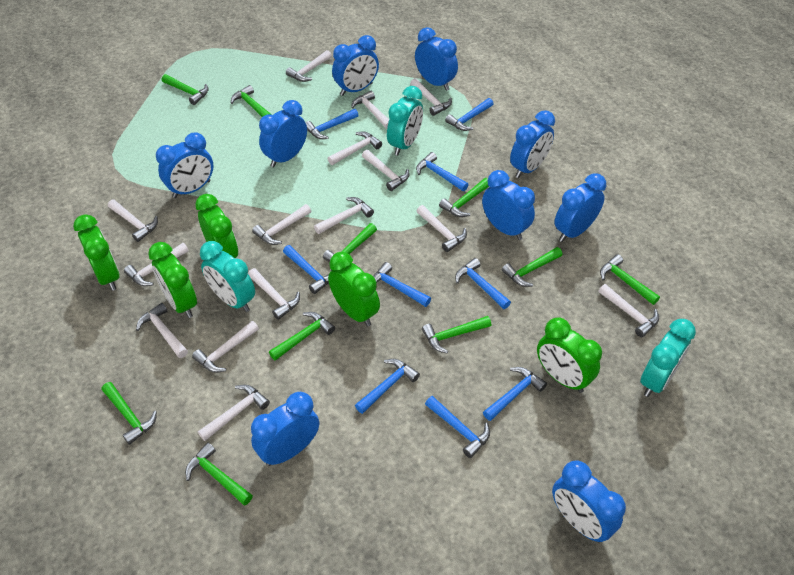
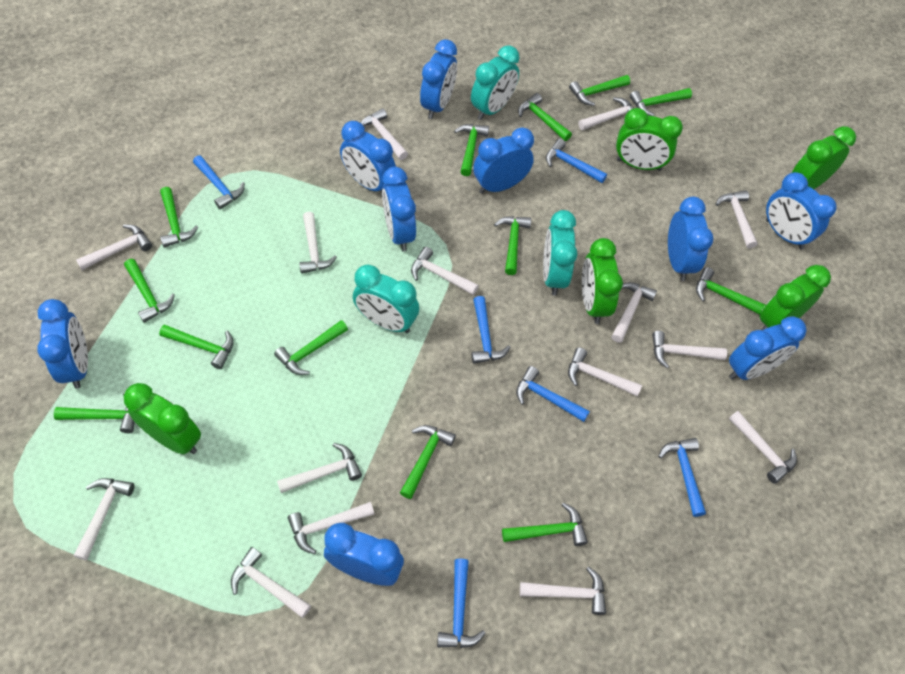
blue hammer: [283,245,332,294] [305,109,358,139] [355,359,420,414] [373,262,431,307] [416,152,469,191] [425,396,490,458] [445,98,494,131] [455,258,511,309] [483,367,547,421] = 9 -> [193,155,245,209] [437,559,486,648] [472,296,511,364] [516,366,590,422] [546,139,607,183] [658,438,706,517] = 6
green hammer: [102,382,157,445] [162,74,208,105] [185,442,253,505] [231,85,272,117] [269,312,335,361] [323,223,377,265] [422,316,491,353] [439,178,489,217] [502,247,563,287] [600,254,660,305] = 10 -> [54,393,134,433] [124,259,175,323] [159,325,234,369] [160,187,198,248] [274,320,348,375] [400,425,456,499] [454,124,489,176] [494,216,531,275] [502,502,588,546] [518,93,572,141] [569,75,630,106] [630,88,692,116] [696,267,766,315] = 13

